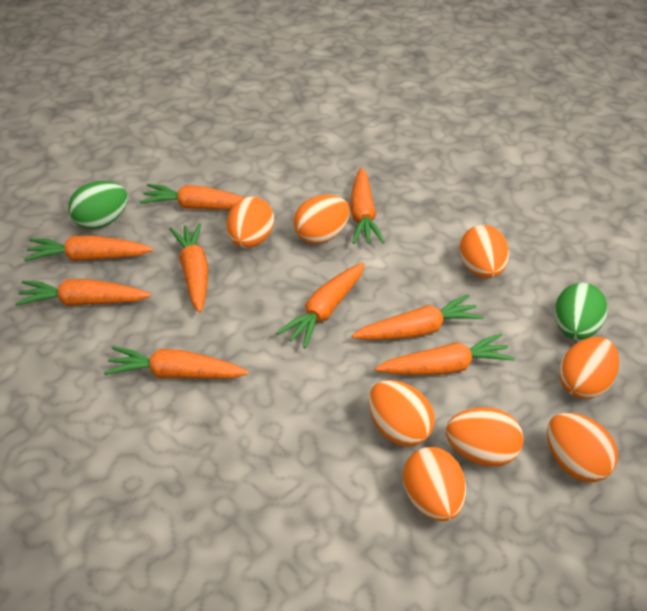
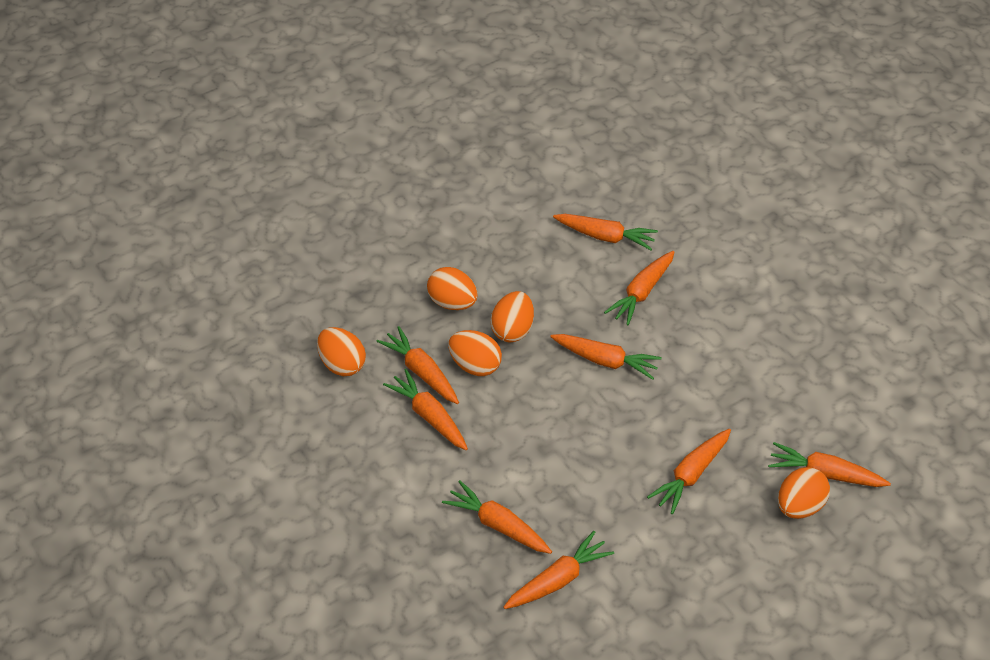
green egg: [68,181,128,229] [555,282,608,340] = 2 -> none = 0
orange egg: [227,197,274,248] [293,195,350,244] [369,380,435,446] [403,447,466,521] [446,407,524,466] [460,225,509,279] [547,413,618,482] [559,337,619,399] = 8 -> [317,327,366,376] [427,267,478,310] [448,330,502,376] [490,291,534,342] [778,467,830,519] = 5

